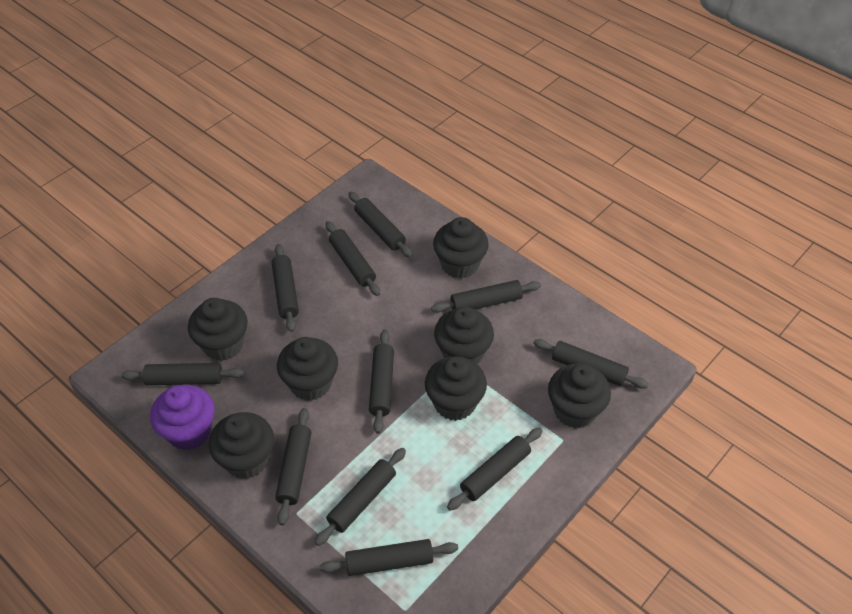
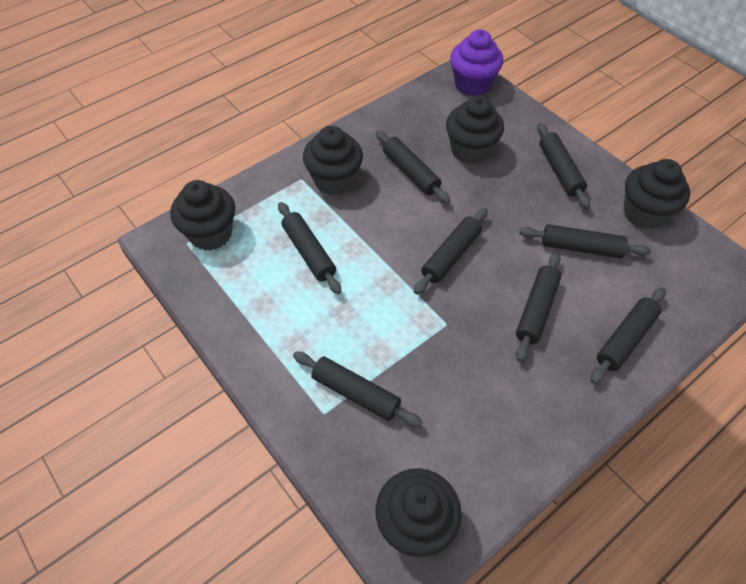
black cupcake: [188,298,248,361] [209,412,274,479] [277,337,338,401] [425,356,487,421] [433,217,489,279] [434,306,494,364] [548,364,611,428] = 7 -> [170,180,235,251] [303,126,363,195] [375,468,462,557] [446,96,504,164] [624,159,690,229] = 5
black rolling pin: [121,363,244,385] [272,244,299,332] [275,408,311,525] [315,448,406,546] [319,539,458,576] [326,221,380,296] [348,192,413,258] [369,329,394,434] [431,280,541,312] [447,427,542,511] [533,339,649,389] = 11 -> [278,202,341,294] [293,352,422,427] [376,130,450,204] [414,208,488,294] [516,252,561,362] [519,224,651,258] [537,123,590,209] [590,287,666,384] = 8

